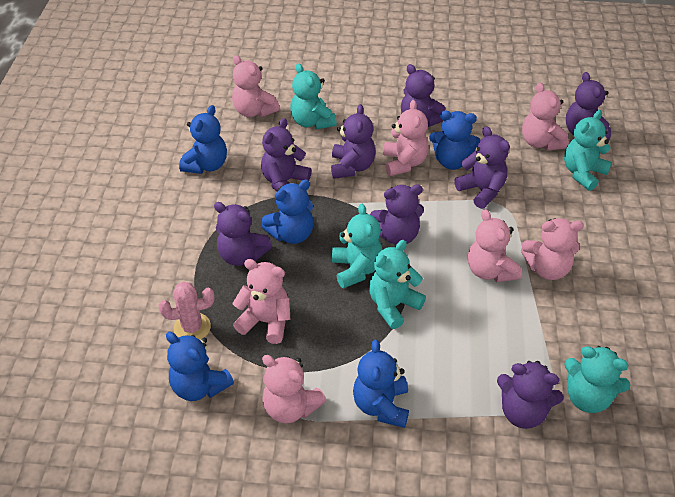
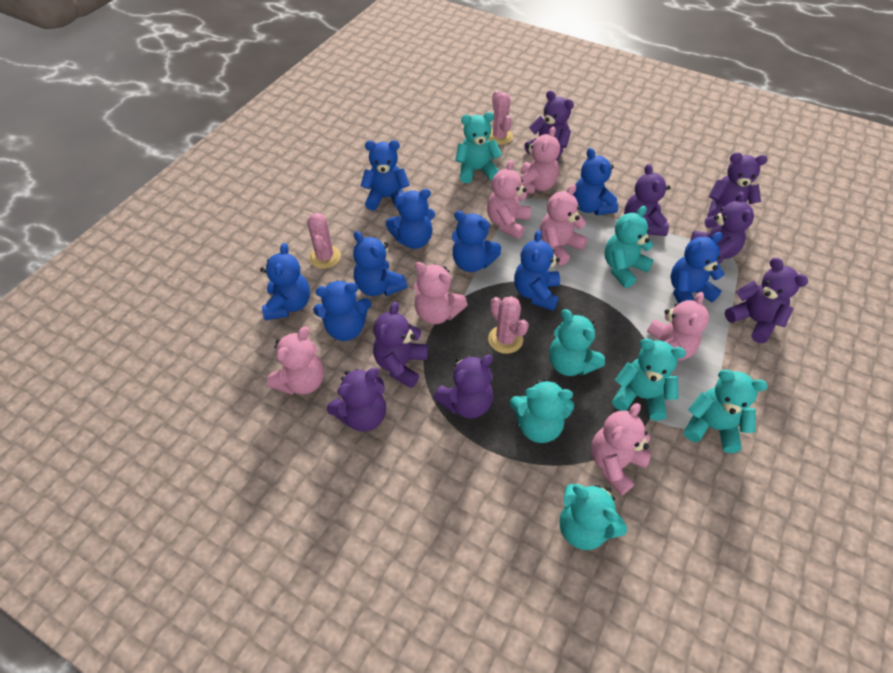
blue teddy bear: [166,332,234,401] [179,105,227,174] [262,179,313,244] [353,340,409,428] [429,111,481,170] = 5 -> [260,243,310,320] [313,280,371,341] [353,231,408,296] [361,140,410,211] [386,189,435,249] [452,211,501,272] [514,230,560,311] [573,148,618,215] [670,232,725,303] = 9
pink cactus: [159,282,215,339] = 1 -> [307,213,341,269] [488,90,513,145] [488,296,529,354] = 3
turquoise teddy bear: [290,63,337,129] [332,204,382,288] [369,240,426,329] [564,110,612,191] [564,346,630,413] = 5 -> [455,112,502,183] [510,378,574,443] [549,309,605,376] [559,484,627,550] [605,206,654,288] [612,338,686,421] [684,370,768,453] = 7

